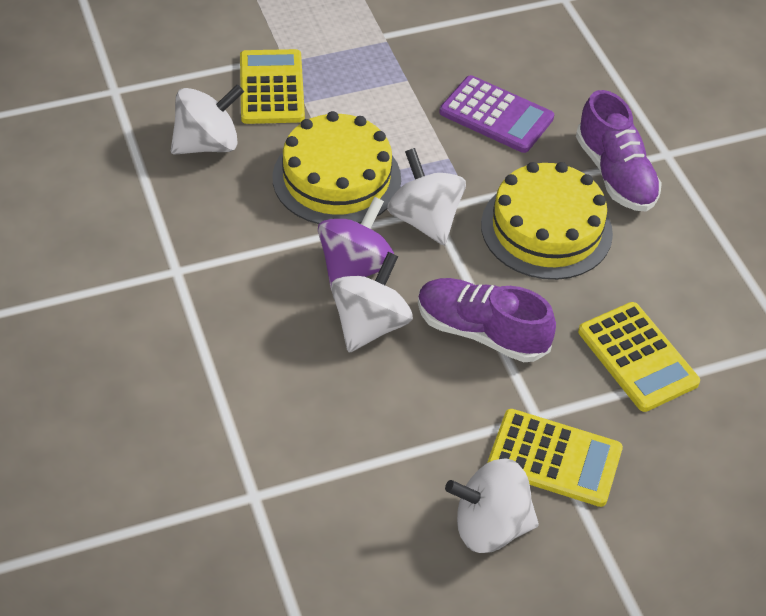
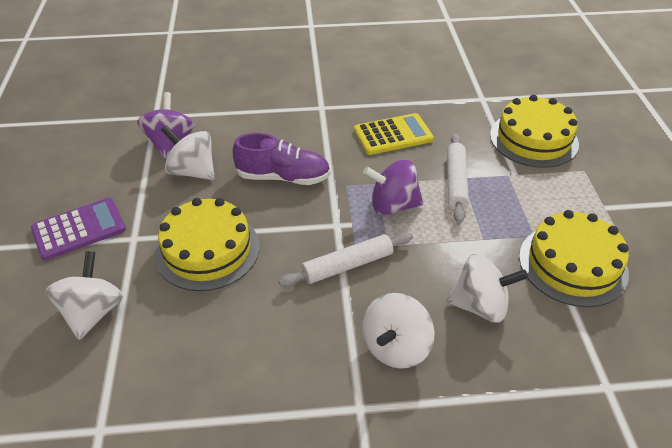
purple shoe: [418,278,556,362] [576,90,662,212] = 2 -> [233,133,330,185] = 1
purple spinning top: [318,196,394,288] = 1 -> [137,92,195,159] [363,159,423,215] = 2
white rolling pin: none = 0 -> [279,233,413,286] [447,134,469,223] = 2
yellow cake: [272,111,401,224] [481,162,613,280] = 2 -> [155,198,259,291] [490,95,579,168] [519,210,629,307] = 3
yellow calculator: [240,49,305,124] [487,409,623,507] [578,302,700,412] = 3 -> [354,113,434,155] = 1

